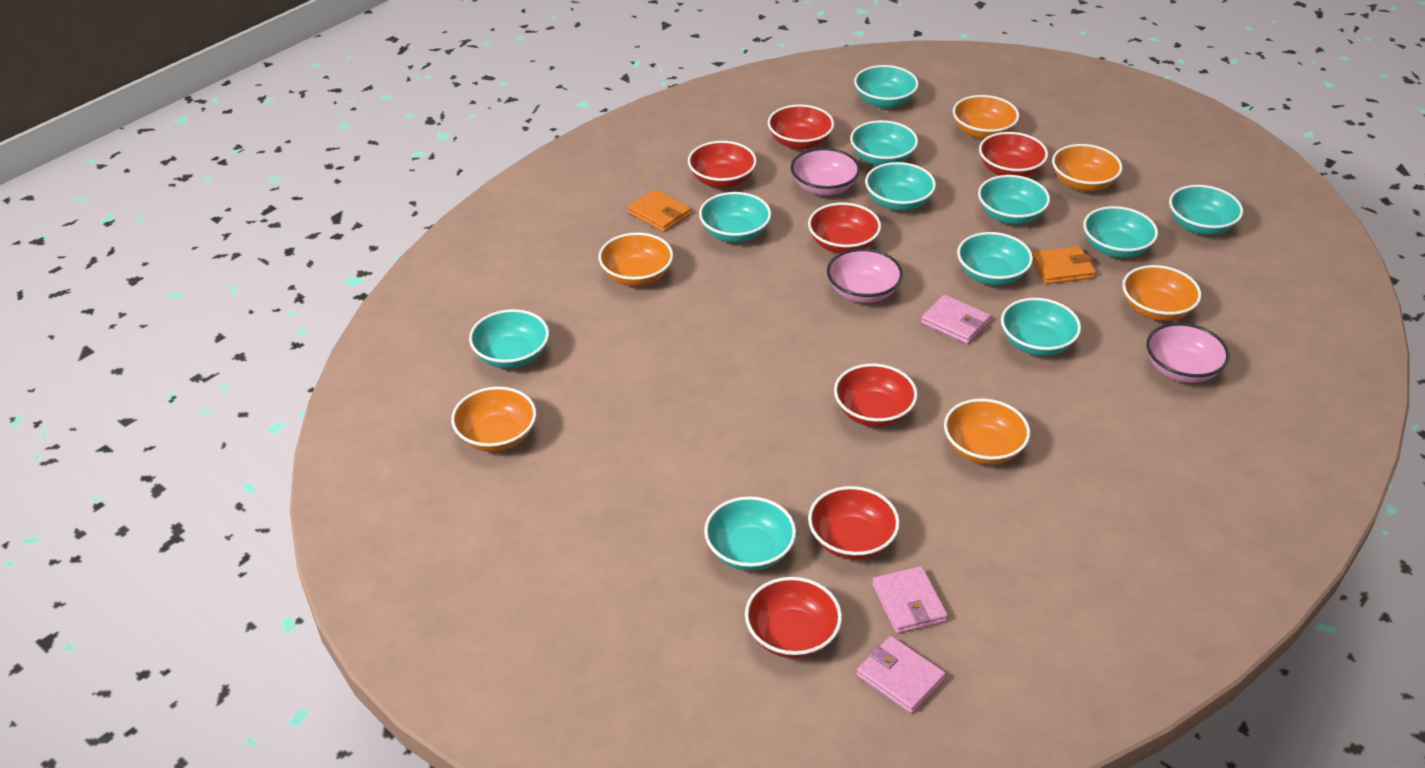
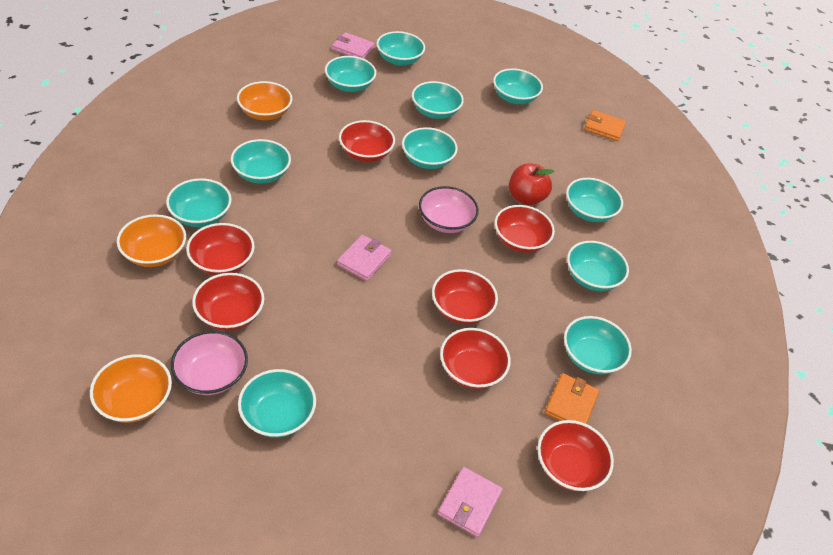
orange bowl: [451,387,536,452] [598,232,673,286] [944,399,1030,465] [953,95,1019,140] [1052,144,1123,191] [1122,265,1201,321] = 6 -> [90,354,172,423] [117,214,186,267] [237,81,292,120] = 3
pink bowl: [791,148,860,196] [827,248,903,303] [1146,323,1230,383] = 3 -> [171,331,248,395] [419,186,479,233] = 2
red apple: none = 0 -> [509,164,554,206] = 1

